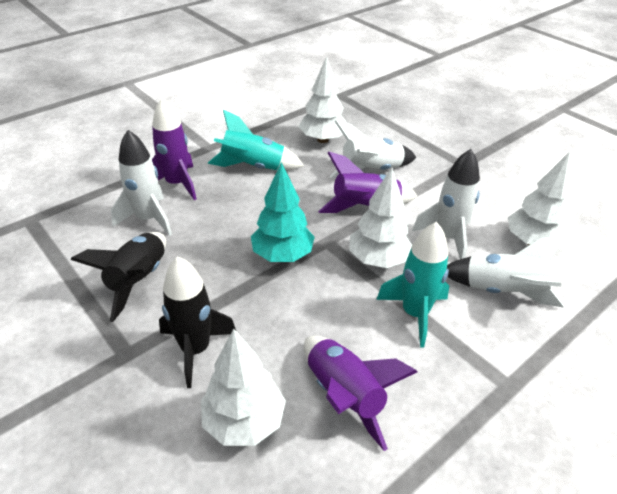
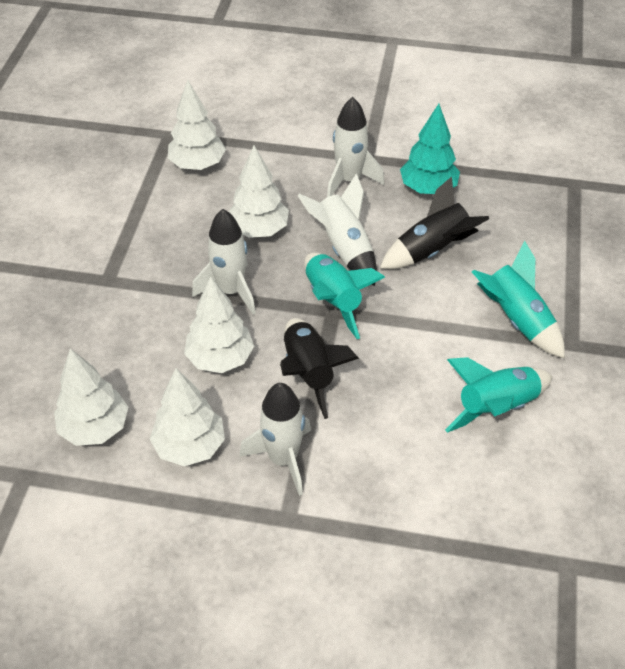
purple rocket: [152,98,197,200] [304,336,418,451] [318,152,417,213] = 3 -> none = 0
turquoise rocket: [208,109,304,170] [376,222,449,348] = 2 -> [304,253,385,339] [445,357,552,433] [472,240,565,358] = 3
white tree: [201,329,286,446] [298,56,346,143] [349,168,412,268] [508,151,573,246] = 4 -> [54,349,128,446] [150,368,225,466] [168,79,226,170] [184,276,254,373] [228,145,289,238] = 5

